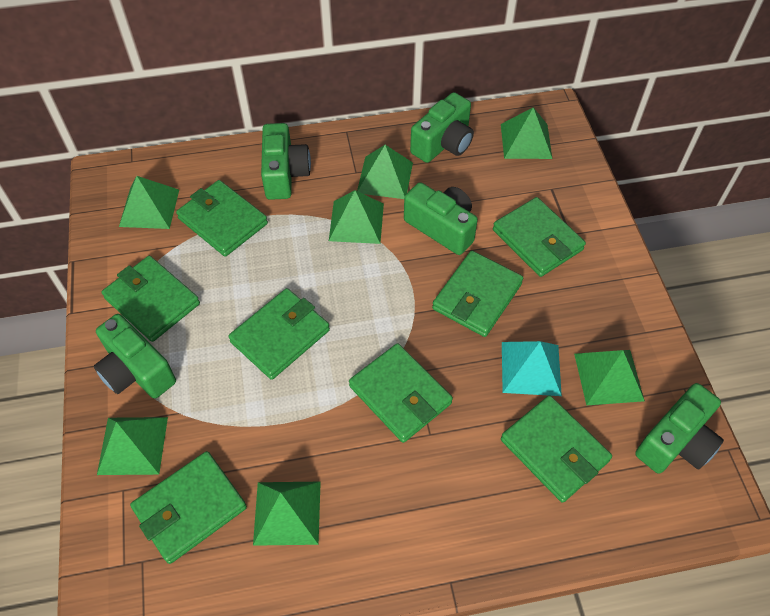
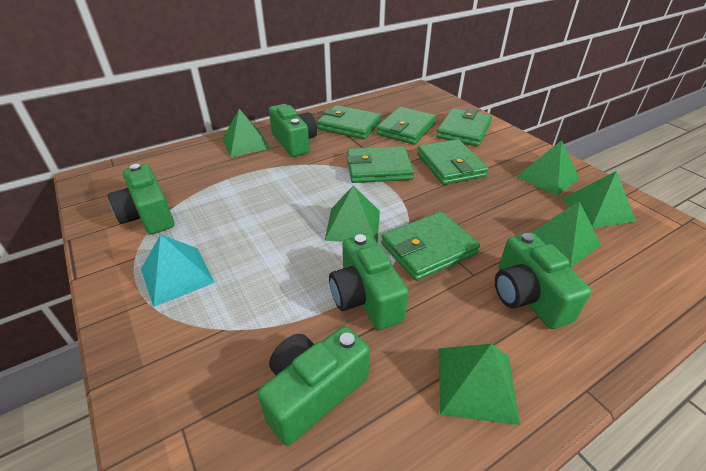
green pyramid: [97,417,168,475] [119,176,179,229] [253,482,321,546] [329,190,384,244] [357,145,413,199] [501,107,552,159] [574,350,645,405] = 7 -> [222,109,270,157] [324,185,380,243] [439,344,520,425] [516,140,580,196] [532,201,601,268] [562,171,636,228] = 6
green wallet: [102,256,200,342] [130,451,247,564] [176,180,268,257] [228,288,330,380] [349,343,453,443] [432,251,523,337] [493,197,586,277] [501,395,612,503] = 8 -> [317,105,381,139] [347,146,414,183] [376,107,436,145] [381,212,480,281] [417,139,488,185] [436,108,492,146] = 6

